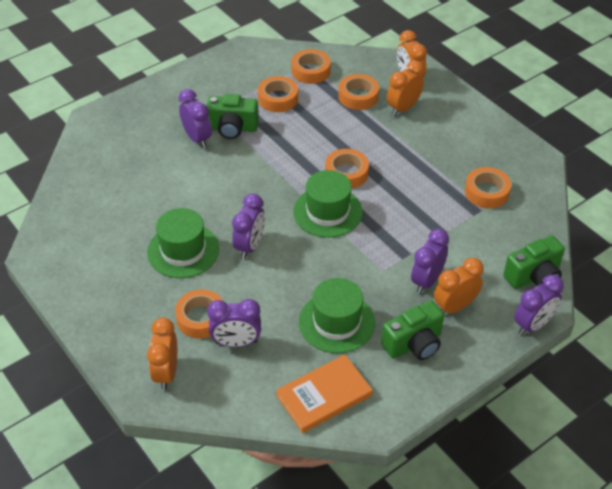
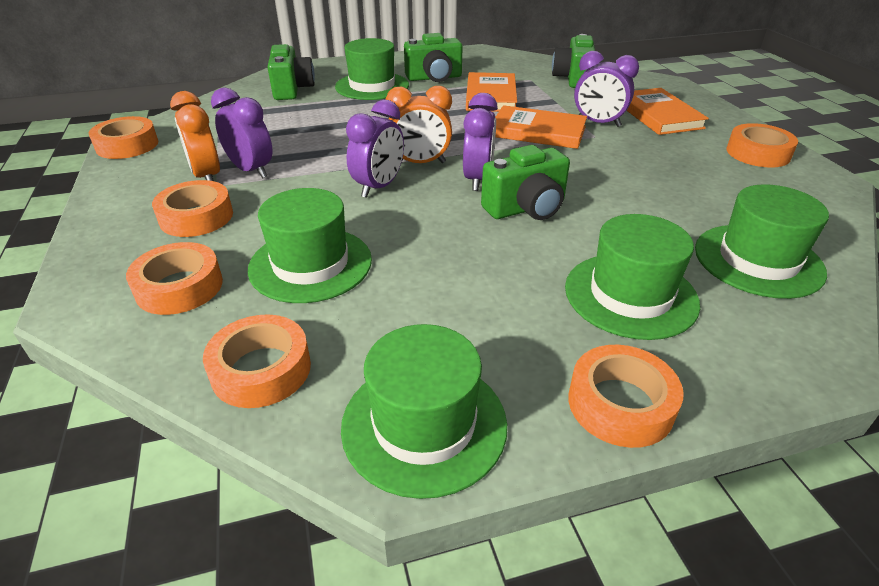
green camera: [207,94,259,139] [381,301,444,360] [503,235,565,289] = 3 -> [267,44,315,100] [404,33,463,82] [481,145,570,220] [552,34,595,88] = 4
green hat: [147,208,219,278] [293,170,363,238] [299,278,375,353] = 3 -> [248,188,372,303] [335,38,409,100] [341,324,507,499] [565,214,700,340] [695,184,829,299] = 5
orange book: [276,354,373,433] = 1 -> [466,72,517,112] [495,105,587,149] [627,88,709,135] = 3
orange clock: [147,318,177,390] [387,60,424,116] [397,30,427,78] [434,258,484,314] = 4 -> [170,91,220,181] [386,86,452,163] = 2
purple clock: [179,89,212,148] [207,299,261,347] [232,194,265,259] [411,229,449,294] [514,275,564,335] = 5 -> [211,87,272,179] [346,99,404,198] [463,93,498,191] [574,51,639,127] = 4

